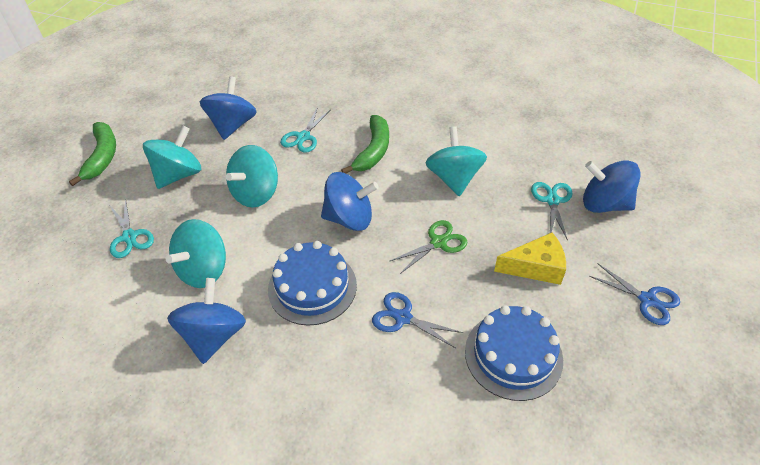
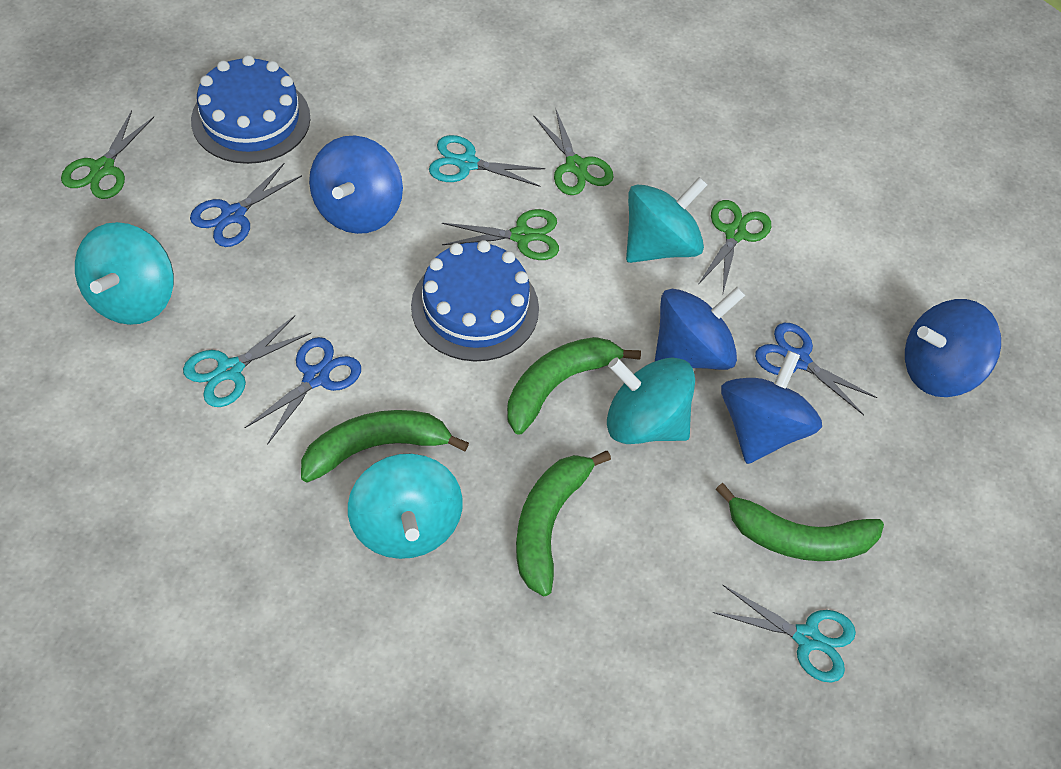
blue scissors: [372,292,463,348] [589,263,680,325] = 2 -> [190,163,302,247] [245,337,361,445] [755,323,878,415] = 3
green banana: [69,122,116,186] [341,115,389,173] = 2 -> [301,410,469,483] [507,337,641,434] [516,451,611,597] [716,483,884,561] = 4
green scissors: [390,220,468,274] = 1 -> [61,110,154,199] [442,209,559,260] [533,108,614,195] [699,200,771,293] = 4
yellow cheese: [494,232,566,285] = 1 -> none = 0

